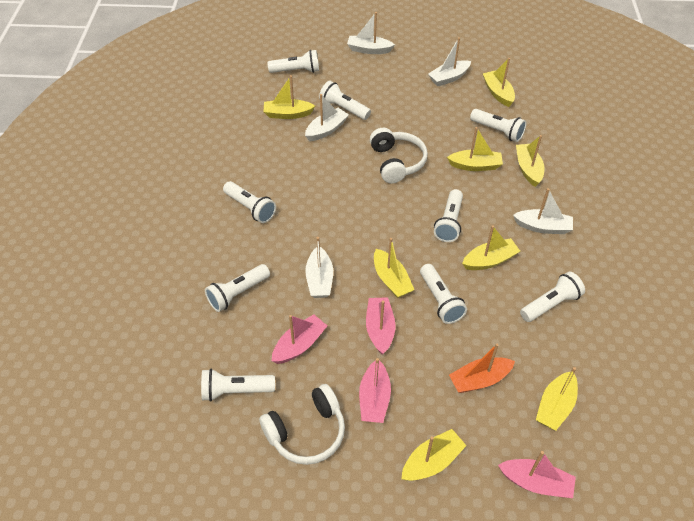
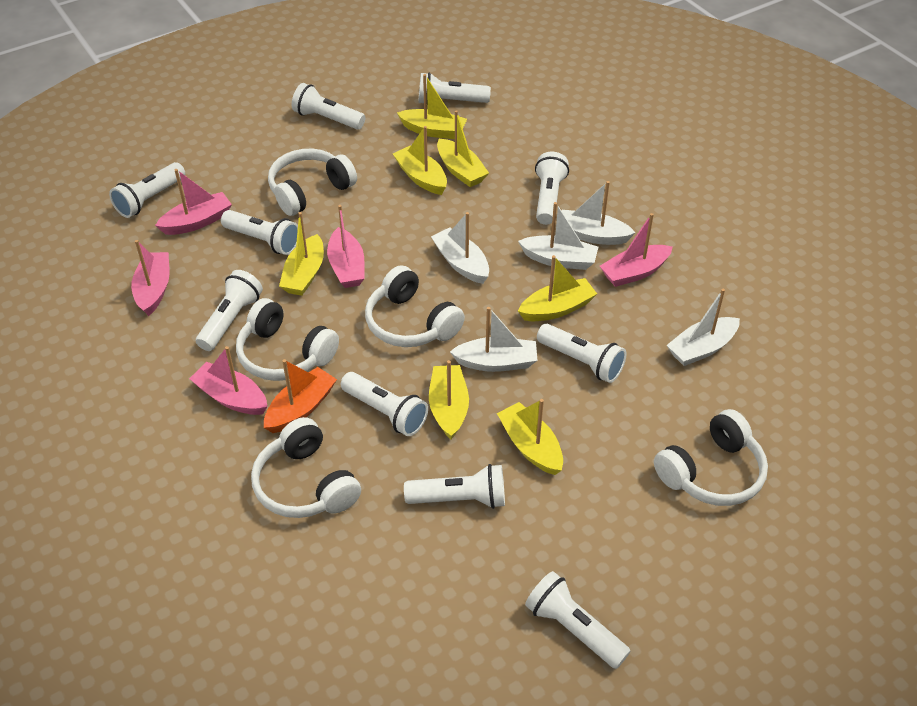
pink boat: [272,314,327,364] [359,358,391,423] [366,297,396,355] [498,451,576,498] = 4 -> [131,240,170,316] [155,169,232,235] [189,346,267,415] [327,205,365,288] [600,213,673,287] = 5
white flashlight: [201,369,275,402] [205,264,270,312] [223,181,276,223] [267,50,319,73] [319,81,371,120] [420,264,467,324] [434,189,463,242] [470,109,527,142] [520,271,585,322] = 9 -> [109,162,185,218] [196,270,263,351] [221,210,298,255] [292,83,365,130] [341,372,428,436] [404,464,505,509] [418,72,491,103] [525,571,631,669] [535,152,569,225] [537,324,627,383] = 10
white headphones: [259,384,345,465] [370,128,428,183] = 2 -> [236,298,339,381] [251,417,361,518] [268,149,357,216] [365,265,465,347] [654,409,768,506] = 5
yellow boat: [263,75,315,119] [374,238,414,298] [401,429,467,481] [447,127,503,171] [462,225,520,270] [483,58,515,107] [516,135,544,187] [536,367,578,431] = 8 -> [279,212,324,296] [393,126,447,195] [397,74,467,139] [429,360,469,439] [437,110,489,187] [497,399,563,475] [518,255,597,321] = 7

